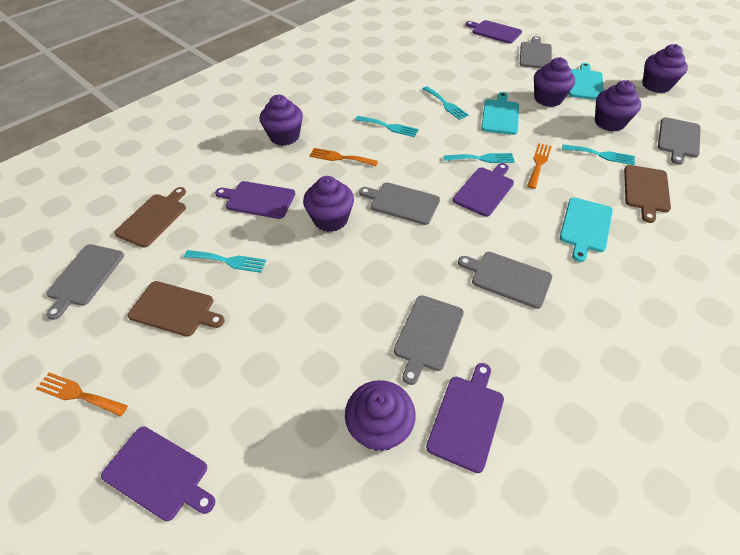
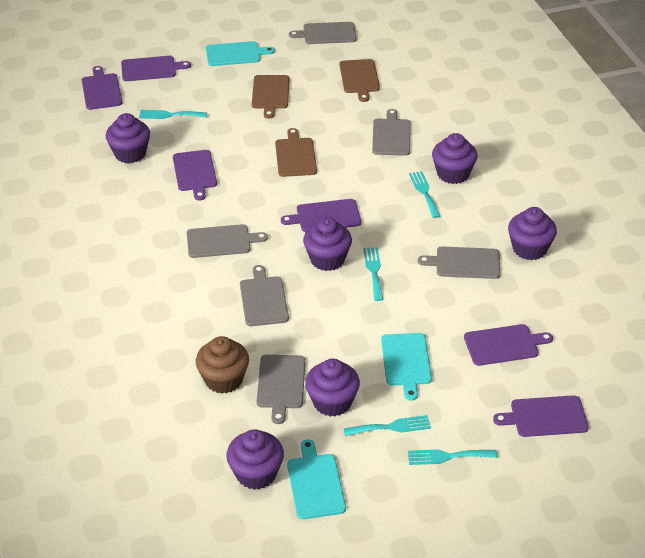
brown cupcake: none = 0 -> [196,336,249,394] = 1
orange fork: [36,373,128,417] [309,148,378,166] [527,143,552,189] = 3 -> none = 0
purple cutting board: [101,427,215,521] [215,181,295,219] [426,363,504,473] [453,163,514,217] [465,20,522,44] = 5 -> [82,66,122,110] [121,56,191,81] [173,150,217,200] [281,199,361,232] [464,324,553,366] [493,395,589,437] = 6

